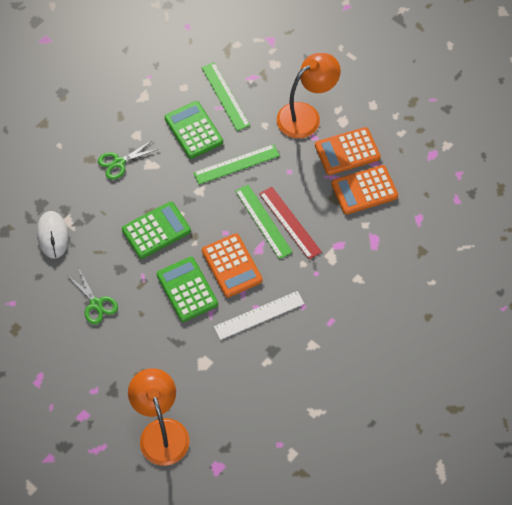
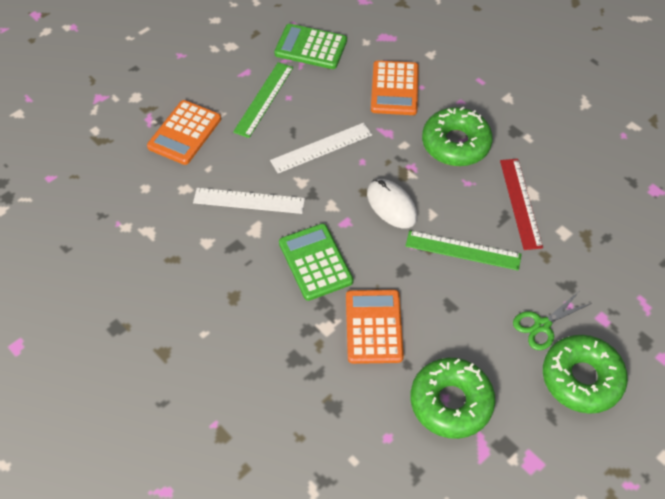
green calculator: [122,202,191,259] [157,257,218,322] [165,101,223,159] = 3 -> [274,24,347,69] [279,224,353,301] = 2
green donut: none = 0 -> [411,358,495,439] [422,106,493,166] [543,335,628,414] = 3
green ruler: [193,144,280,185] [201,62,250,131] [235,184,293,259] = 3 -> [233,62,293,138] [405,230,522,271] = 2
green scissors: [68,269,118,325] [98,140,158,180] = 2 -> [513,292,592,350] = 1
orange lamp: [128,368,190,466] [277,53,341,138] = 2 -> none = 0
white ruler: [214,291,304,340] = 1 -> [193,188,305,214] [270,123,372,173] = 2

